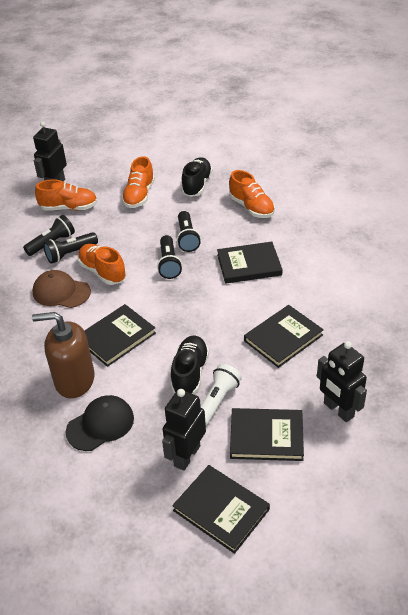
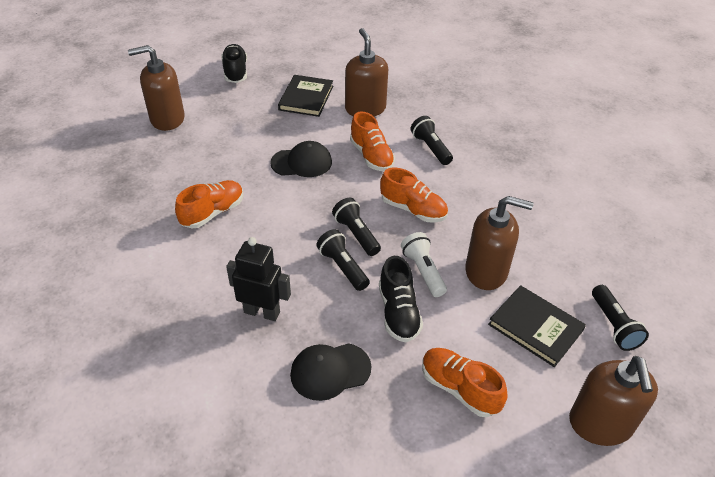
black book: [84,304,156,367] [172,465,270,554] [217,242,283,284] [230,408,304,461] [244,305,324,368] = 5 -> [278,75,333,117] [488,285,586,367] = 2
black cap: [66,395,134,451] = 1 -> [270,141,332,177] [290,343,371,401] = 2
black robot: [33,121,67,182] [162,389,206,471] [317,341,367,422] = 3 -> [226,237,291,321] = 1
brown cap: [32,270,91,308] = 1 -> none = 0
brown soap dispenser: [32,312,95,398] = 1 -> [128,45,185,131] [345,28,388,117] [465,196,533,290] [569,356,658,446] = 4

